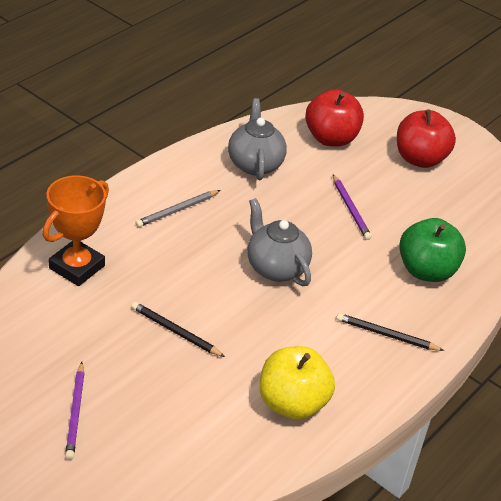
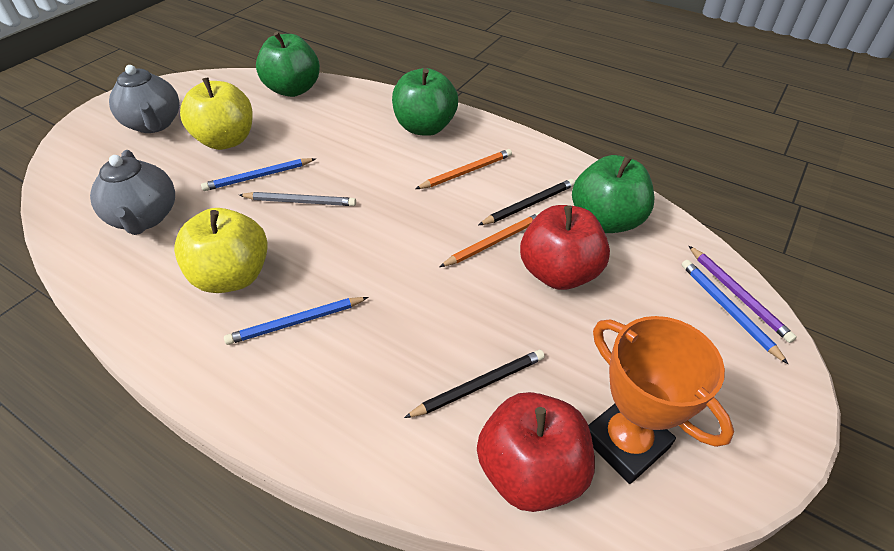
blue pencil: none = 0 -> [201,158,315,191] [224,297,368,345] [682,260,788,364] = 3
green apple: [399,218,466,282] = 1 -> [256,31,320,97] [392,68,458,136] [572,155,655,233] = 3
orange pencil: none = 0 -> [415,149,512,189] [440,212,540,267] = 2
purple pencil: [65,362,84,460] [333,174,372,240] = 2 -> [689,246,797,343] = 1
yellow apple: [260,346,335,420] = 1 -> [174,208,268,293] [180,77,253,150] = 2

